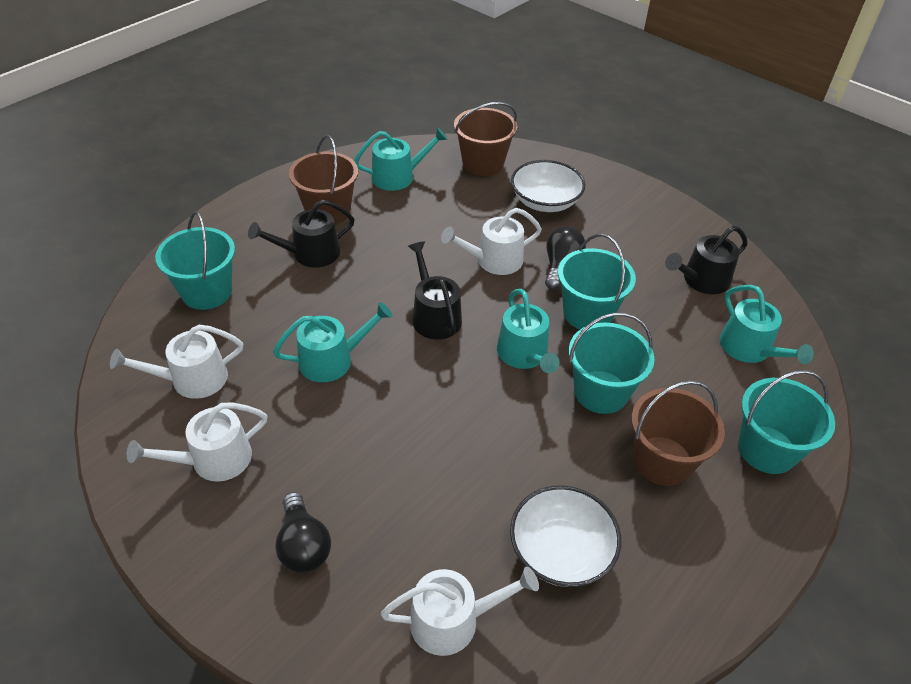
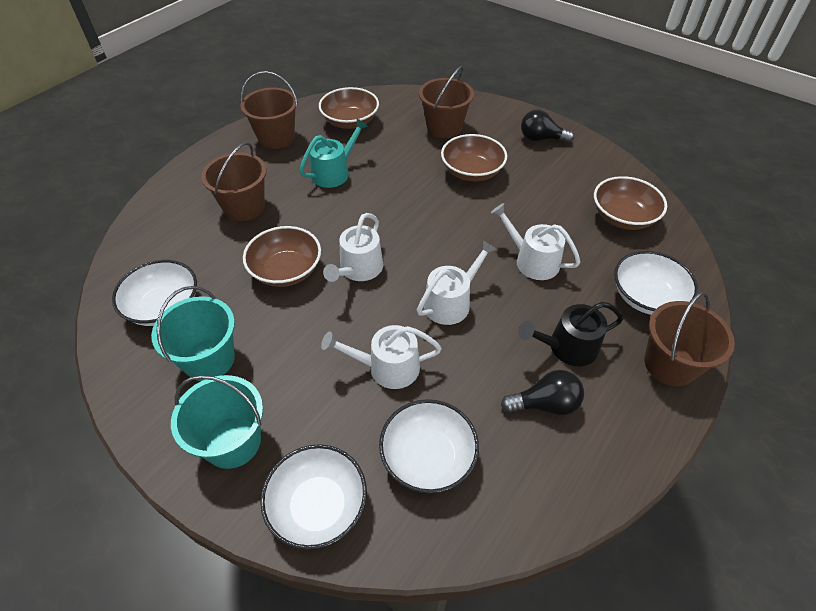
black watering can: [248,199,355,268] [408,241,462,340] [665,226,748,294] = 3 -> [518,302,623,366] = 1
brown bowl: none = 0 -> [243,226,321,287] [319,87,379,129] [441,134,507,181] [594,176,667,230] = 4
brown bucket: [289,135,358,224] [454,102,517,176] [631,380,725,486] = 3 -> [201,142,267,221] [241,71,298,149] [419,66,474,138] [644,292,735,386] = 4
turquoise bucket: [155,211,235,310] [558,234,636,329] [569,313,655,414] [738,370,835,474] = 4 -> [151,286,235,381] [171,375,263,469] = 2
turquoise watering can: [273,302,393,382] [354,128,448,191] [497,289,560,373] [720,285,814,364] = 4 -> [299,119,368,188] = 1
white bowl: [510,485,621,587] [511,160,585,212] = 2 -> [112,260,197,326] [260,444,367,550] [379,399,479,493] [614,251,698,315] = 4

